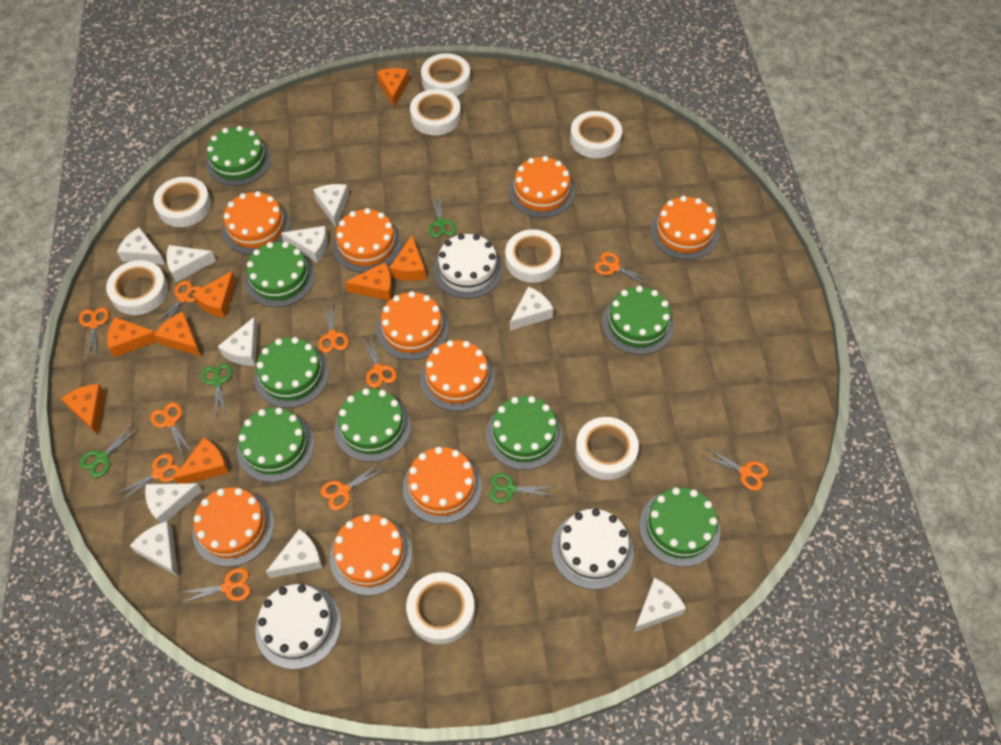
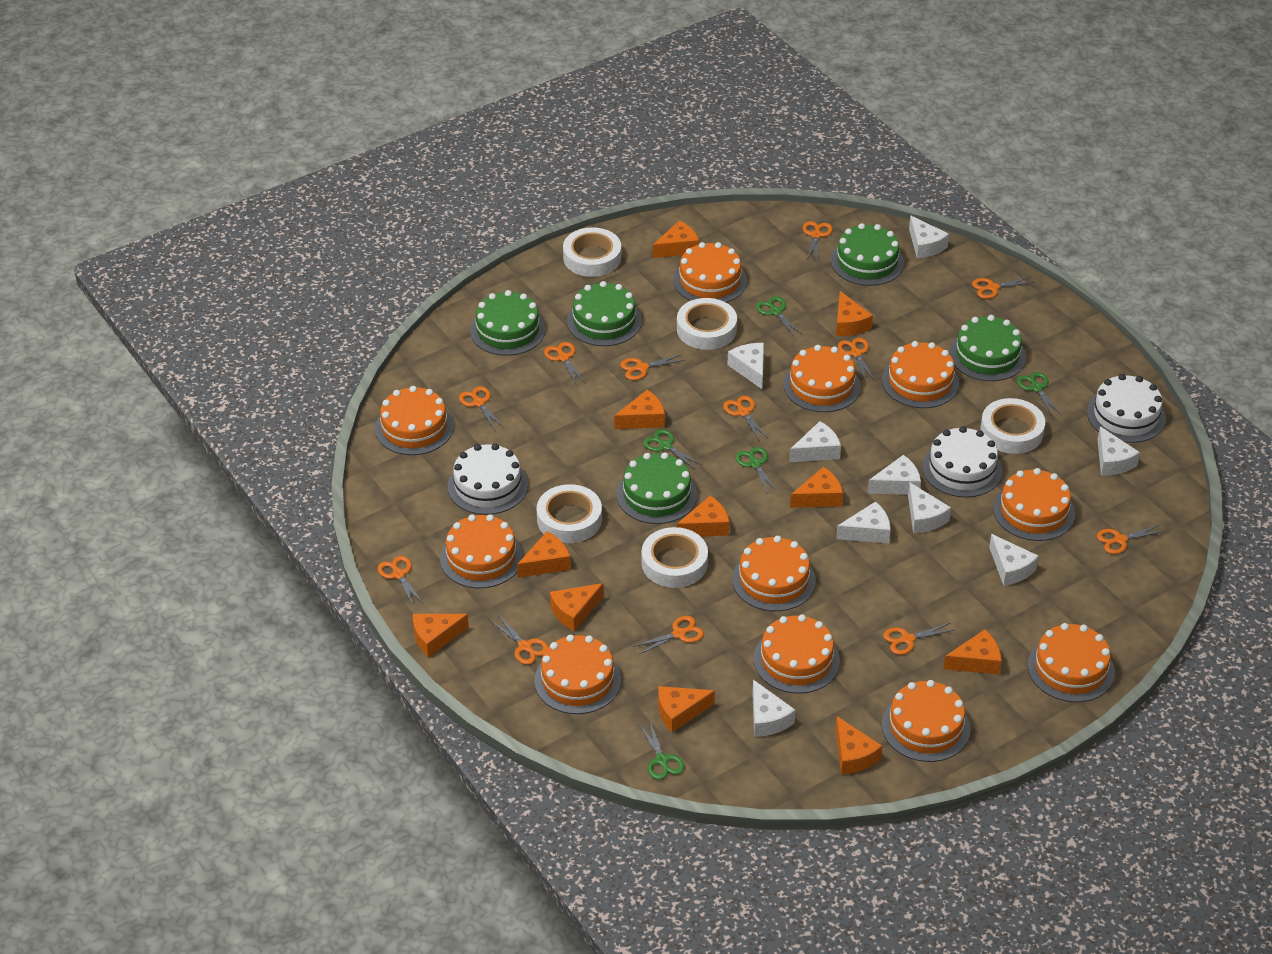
green cake: [206,126,271,186] [237,407,315,482] [245,242,315,307] [254,337,329,408] [335,388,411,462] [486,396,563,470] [602,286,674,355] [639,487,720,567] = 8 -> [470,290,546,356] [567,281,642,346] [617,452,697,524] [831,223,904,286] [949,315,1026,381] = 5
green scissors: [79,424,139,478] [201,363,232,416] [428,192,456,238] [489,473,555,503] = 4 -> [639,722,685,780] [643,429,702,470] [735,447,778,493] [756,296,803,338] [1017,372,1062,417] = 5
orange cake: [193,487,274,567] [222,191,290,255] [330,514,412,596] [333,208,401,273] [377,291,449,360] [403,447,482,524] [420,340,494,411] [509,156,575,218] [651,196,719,260] = 9 -> [375,386,454,455] [440,514,523,588] [534,635,621,714] [673,242,747,303] [732,536,816,611] [754,614,840,694] [783,345,861,412] [882,341,959,408] [882,680,971,762] [993,468,1075,541] [1028,623,1115,702] = 11
orange cheese: [61,384,105,435] [107,317,158,357] [154,312,201,356] [173,438,229,484] [192,271,236,318] [345,262,392,300] [377,68,409,107] [390,236,426,281] = 8 -> [413,614,469,657] [517,531,571,578] [550,583,603,631] [614,390,665,429] [653,220,699,258] [658,686,715,732] [677,495,729,537] [790,467,843,508] [836,291,873,336] [836,716,882,774] [944,630,1001,674] = 11
orange scissors: [79,307,109,358] [115,453,180,503] [150,402,192,456] [154,281,201,326] [179,568,251,603] [318,301,349,353] [321,463,384,510] [363,336,397,388] [594,252,651,286] [703,448,768,491] = 10 -> [378,556,424,605] [459,386,504,430] [490,616,548,665] [544,342,585,384] [620,354,685,380] [633,616,704,655] [723,396,769,440] [803,221,832,259] [838,338,875,382] [883,622,954,655] [972,277,1035,299] [1097,525,1165,554] = 12
white cheese: [117,227,166,265] [130,521,178,576] [145,483,202,523] [166,245,216,282] [218,317,258,366] [266,529,323,578] [281,226,328,263] [313,184,349,227] [510,286,554,331] [634,578,686,632] = 10 -> [727,343,764,389] [752,680,796,737] [789,421,841,462] [836,501,891,543] [868,455,921,495] [908,482,951,533] [909,215,949,258] [989,534,1039,586] [1097,426,1140,476] = 9
white tape: [106,260,168,315] [153,177,211,227] [406,572,475,644] [410,89,461,135] [421,53,470,96] [505,229,561,283] [570,111,622,158] [575,417,639,480] = 8 -> [537,484,602,543] [563,227,621,277] [642,527,708,588] [677,298,737,350] [980,398,1045,454] = 5

